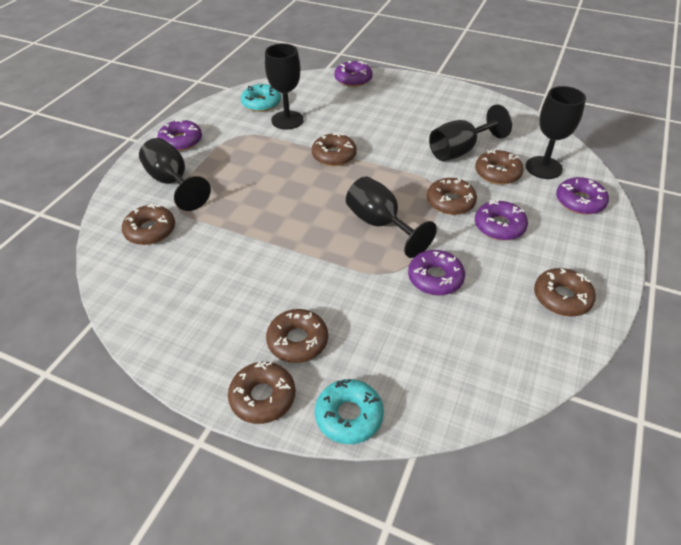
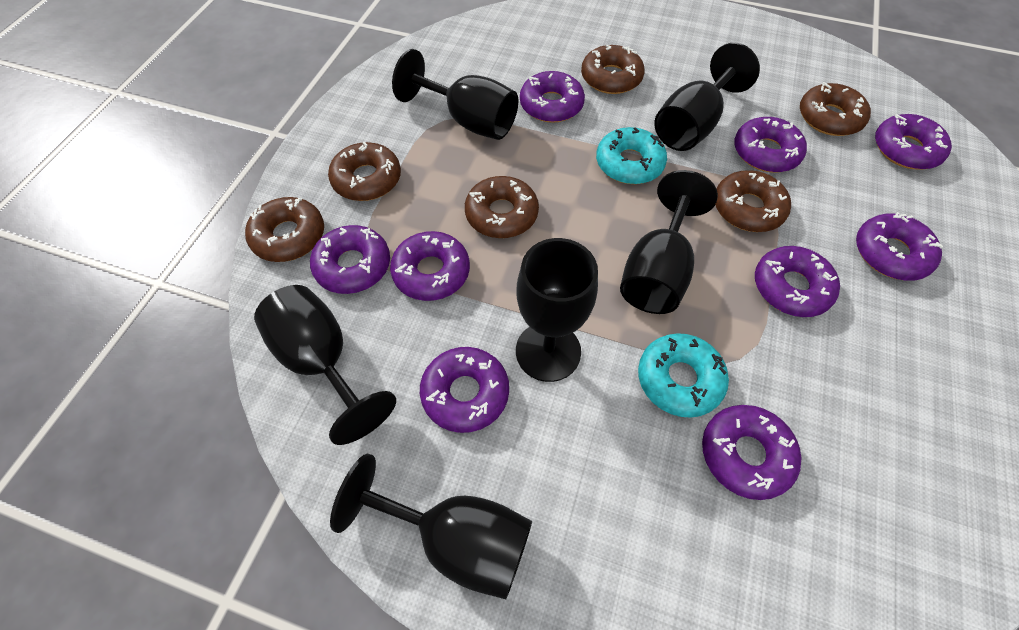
black goblet: [139,138,211,211] [265,43,304,130] [346,177,437,258] [429,104,512,161] [526,86,586,179] = 5 -> [254,285,396,445] [330,454,532,599] [392,49,518,140] [516,238,598,382] [620,170,718,314] [654,43,760,151] = 6
brown donut: [122,204,175,245] [228,361,295,424] [266,309,328,363] [312,132,357,166] [427,178,477,215] [475,149,523,185] [534,268,596,316] = 7 -> [245,197,324,262] [328,142,401,201] [465,176,539,238] [581,45,645,94] [715,170,791,232] [800,82,871,136] = 6
purple donut: [157,119,202,151] [334,61,372,87] [408,250,465,296] [475,199,528,241] [556,177,609,215] = 5 -> [310,225,390,294] [390,231,470,301] [420,347,509,433] [520,71,585,123] [702,405,801,500] [734,117,807,172] [755,246,840,317] [856,212,943,281] [875,114,952,170] = 9

